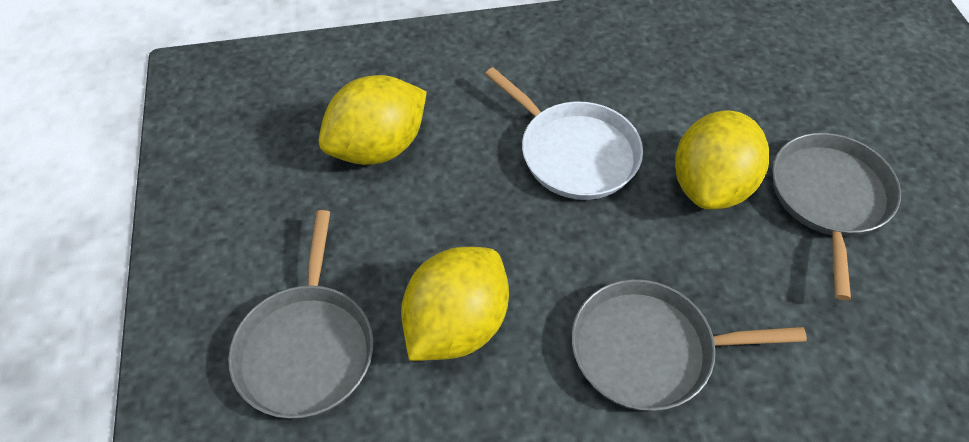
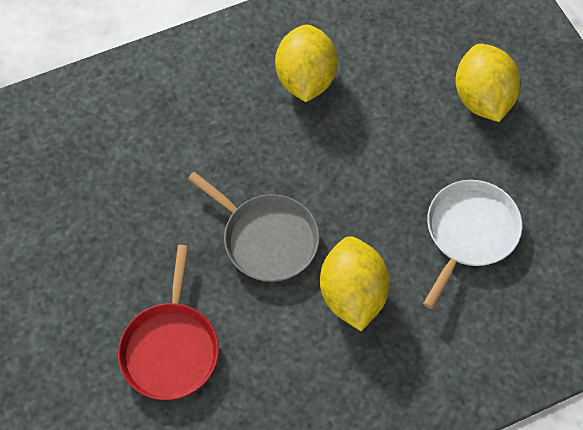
grey pan: [228,210,374,419] [572,279,807,411] [772,133,901,300] = 3 -> [188,172,320,282] = 1
red pan: none = 0 -> [118,245,219,400] = 1

